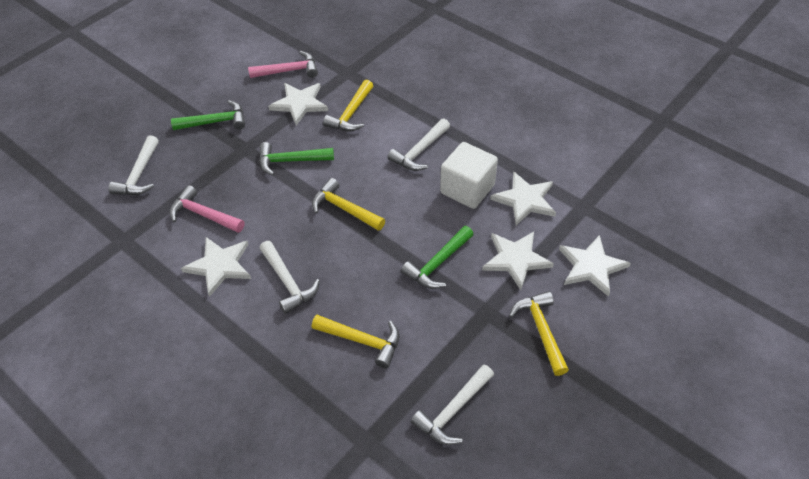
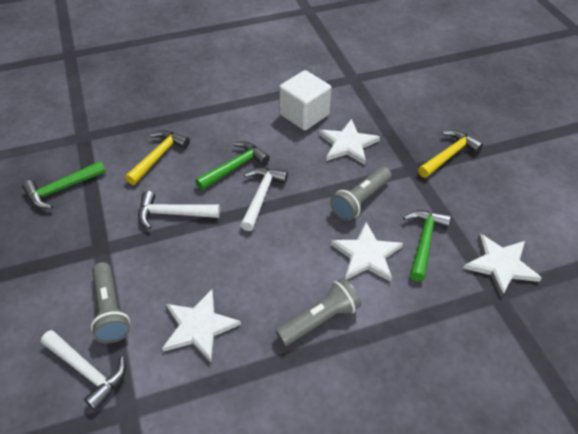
grey flashlight: none = 0 -> [91,262,130,343] [275,278,362,346] [330,167,391,221] = 3
pink hammer: [170,185,244,233] [248,51,318,78] = 2 -> none = 0
white hammer: [108,135,159,195] [259,241,320,314] [387,119,450,171] [411,364,494,445] = 4 -> [41,330,126,411] [138,191,220,229] [240,167,288,231] = 3
white star: [181,237,251,297] [268,83,328,125] [482,232,554,290] [490,172,556,225] [559,235,631,297] = 5 -> [162,289,241,362] [319,119,380,165] [331,222,403,282] [463,233,542,298] = 4
yellow hammer: [312,178,385,231] [312,315,399,368] [323,79,373,132] [509,291,569,376] = 4 -> [125,130,190,185] [418,130,483,178] = 2

